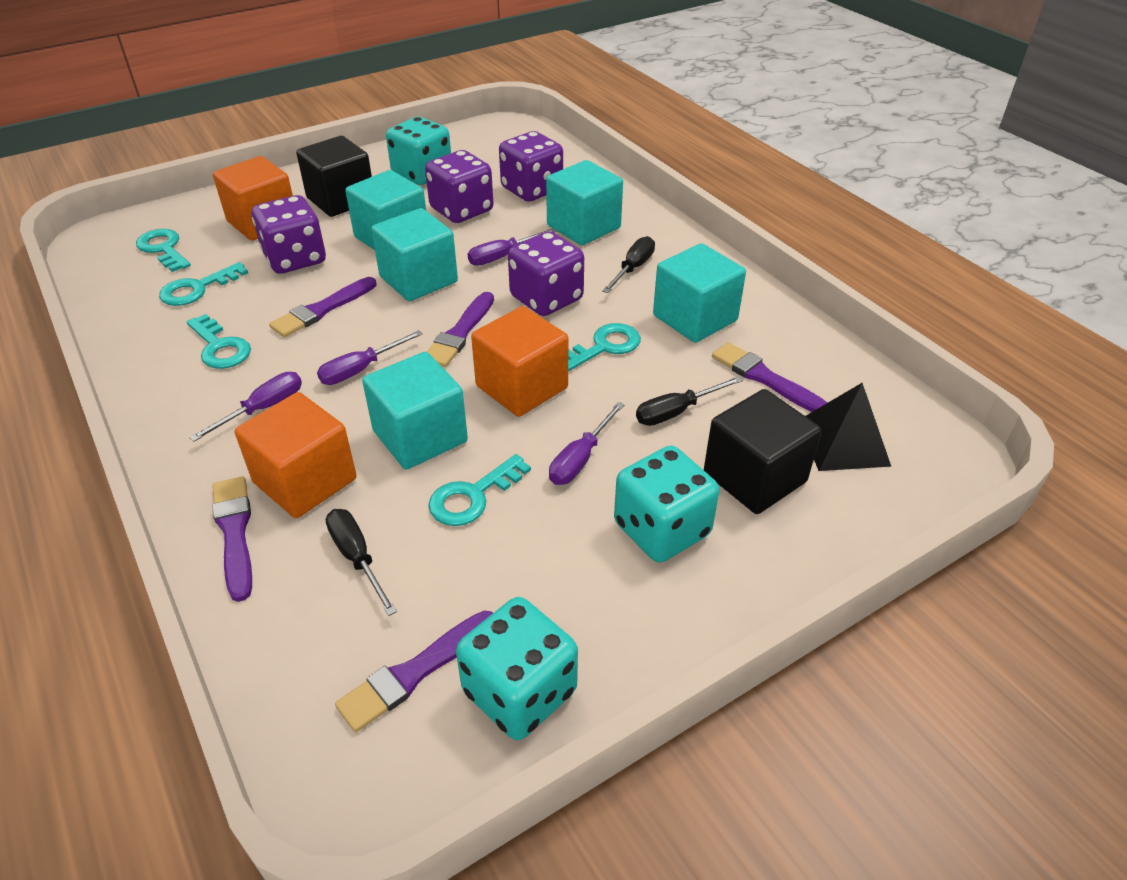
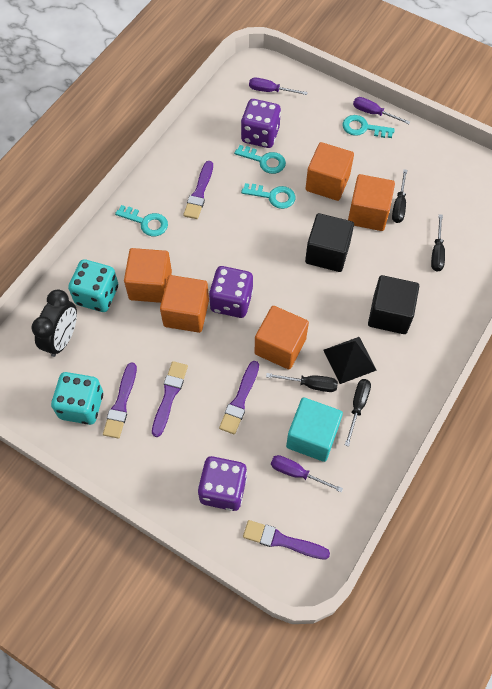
black clock: none = 0 -> [31,290,77,357] = 1
black screwdriver: [326,509,397,616] [602,236,655,293] [636,376,743,426] = 3 -> [266,373,338,392] [345,379,371,447] [392,169,407,223] [431,214,445,272] = 4
orange cube: [213,156,293,241] [235,392,356,518] [471,306,568,417] = 3 -> [124,248,172,303] [160,275,209,333] [254,306,309,369] [306,142,354,201] [348,174,395,231] = 5
purple dice: [252,195,326,274] [425,150,493,223] [499,131,563,202] [508,231,584,316] = 4 -> [198,456,247,511] [209,266,253,318] [241,99,281,148] = 3
purple screwdriver: [189,372,302,442] [317,330,423,385] [468,228,557,266] [549,402,625,485] = 4 -> [249,77,308,95] [271,455,343,492] [353,97,410,124] = 3
turquoise cube: [345,170,426,250] [362,352,468,469] [371,208,458,301] [546,160,623,245] [653,243,746,343] = 5 -> [286,397,343,462] = 1
turquoise dice: [386,117,451,185] [456,597,578,740] [614,446,719,563] = 3 -> [51,372,103,425] [68,259,118,312] = 2
turquoise key: [136,229,191,272] [159,262,248,306] [187,314,251,369] [428,454,531,526] [568,323,641,372] = 5 -> [115,205,168,236] [234,145,286,174] [241,183,295,209] [342,115,395,138] = 4

